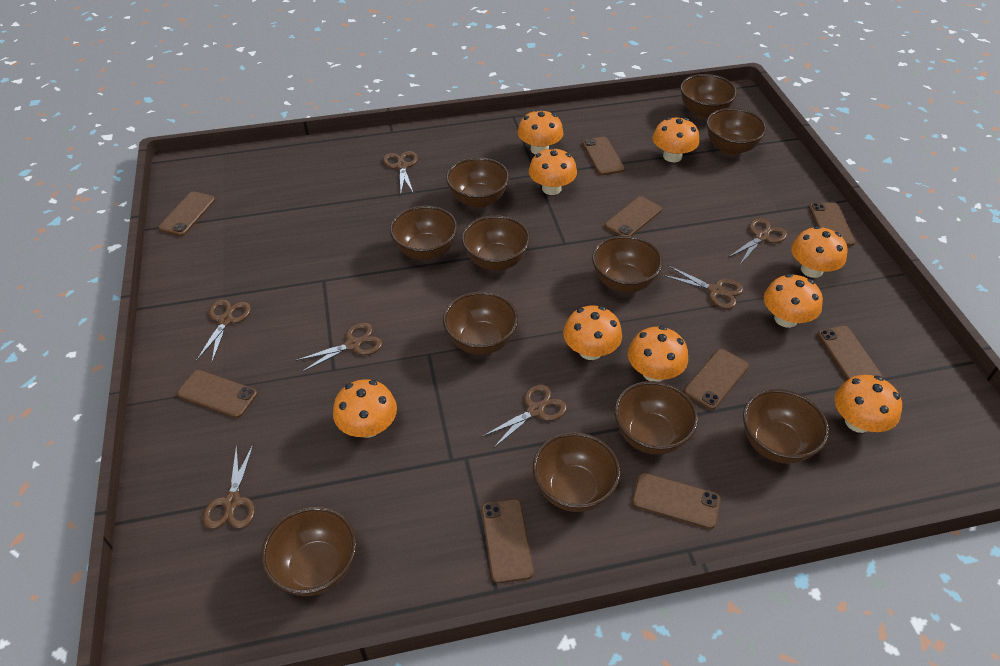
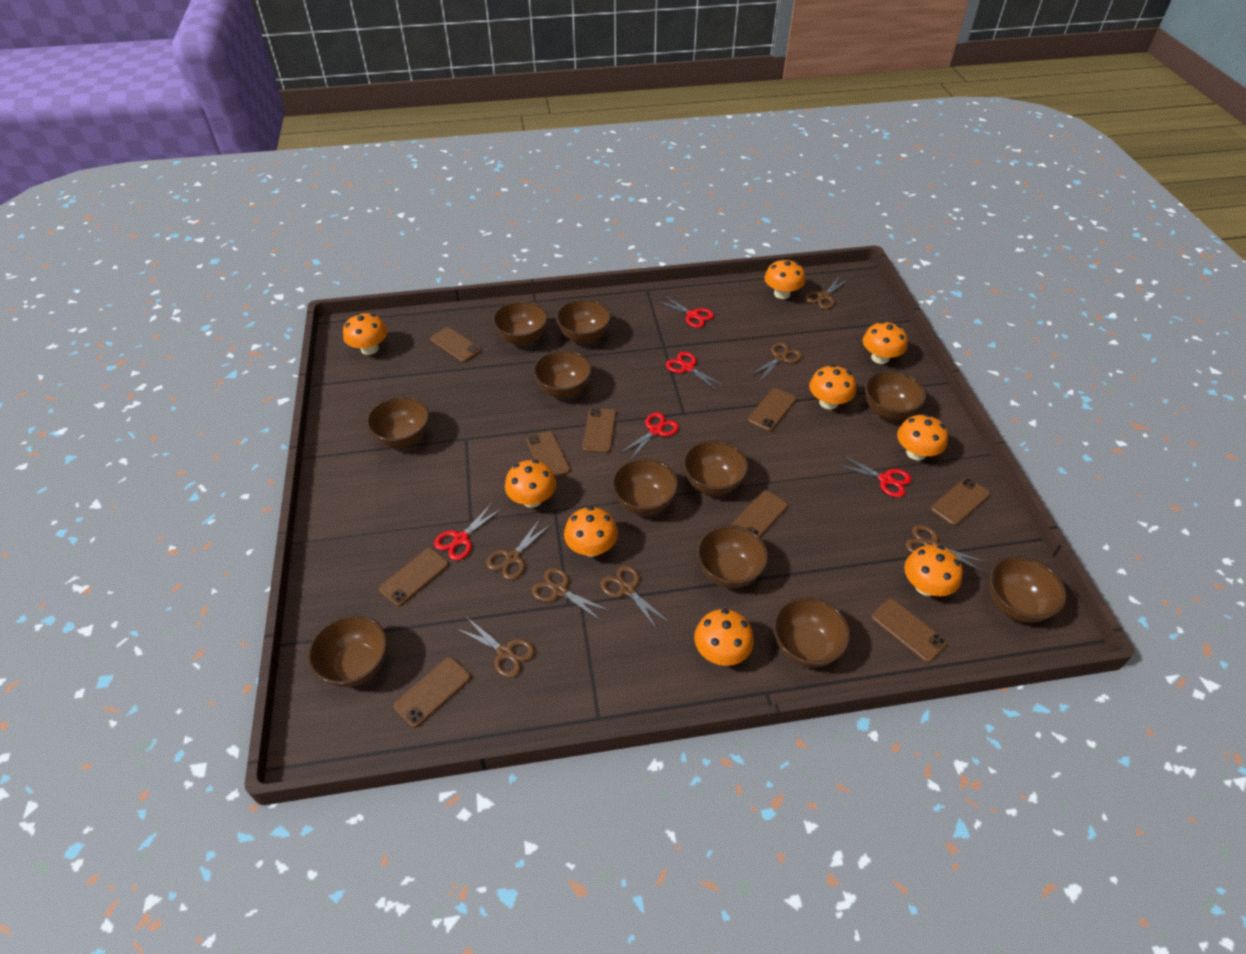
red scissors: none = 0 -> [434,503,501,561] [620,412,679,460] [657,295,714,328] [666,352,725,391] [836,455,912,497] = 5

